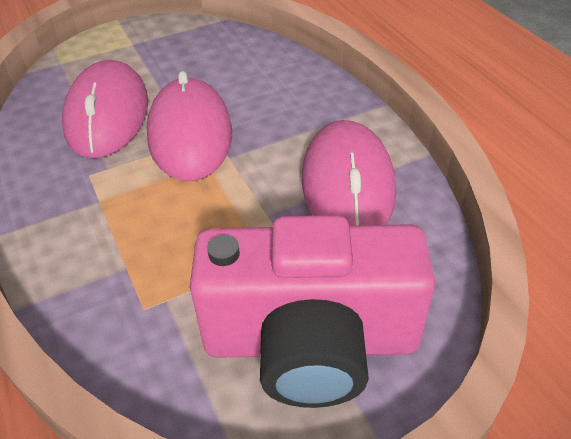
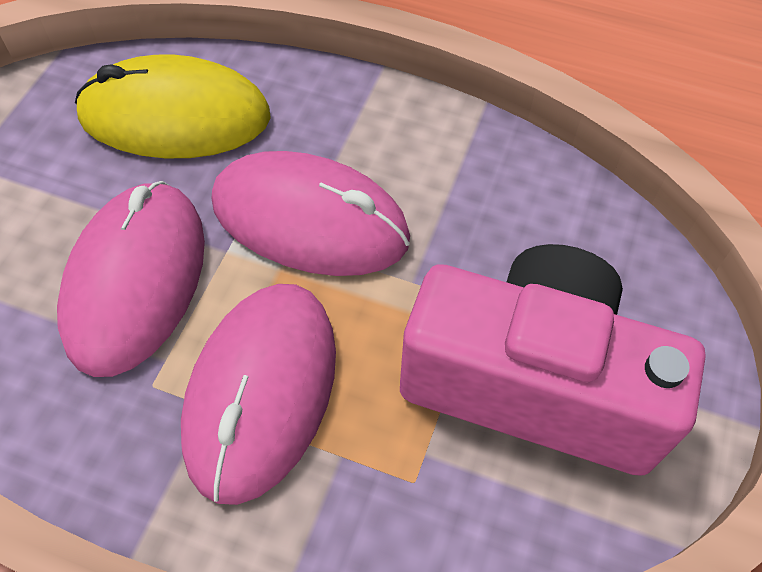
yellow mouse: none = 0 -> [75,55,271,158] = 1

